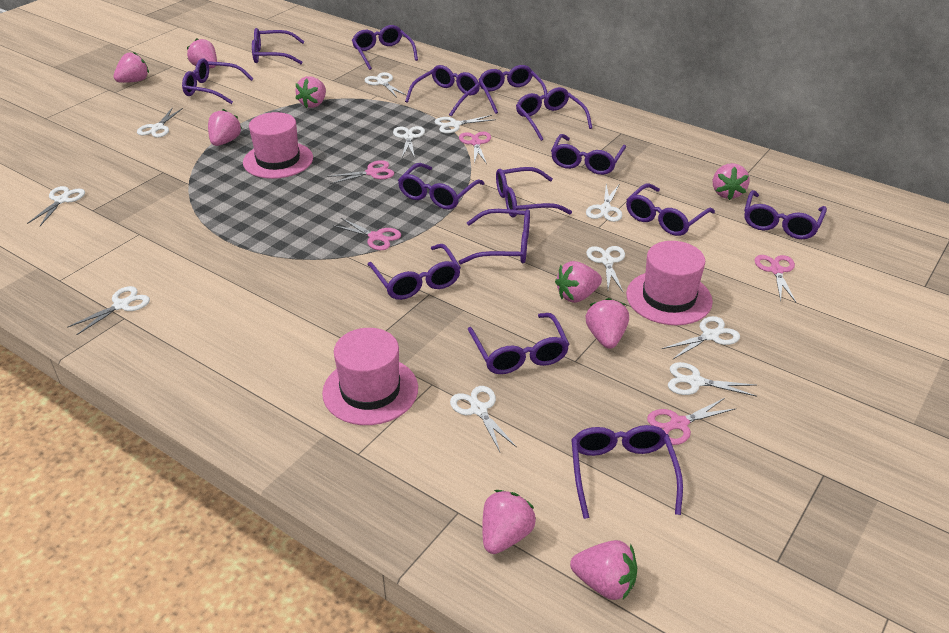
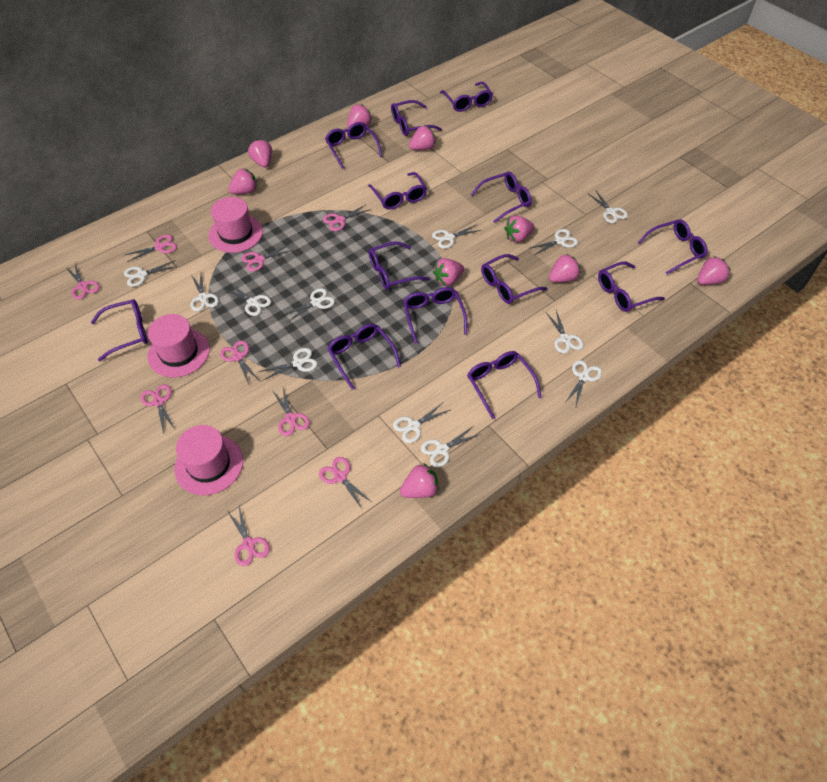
pink scissors: [327,160,394,184] [332,218,401,250] [459,132,491,164] [647,398,736,445] [755,255,797,303] = 5 -> [65,264,100,300] [125,235,177,262] [140,384,175,435] [220,341,259,385] [227,507,270,566] [241,244,294,272] [272,388,310,436] [319,457,373,509] [323,205,371,231] = 9
purple glasses: [182,59,253,104] [252,28,305,64] [352,25,418,70] [367,244,461,300] [398,163,485,210] [405,65,480,117] [459,209,530,264] [467,313,570,374] [478,65,547,114] [496,167,572,218] [516,87,592,141] [551,134,626,175] [571,425,683,519] [626,183,715,236] [744,190,827,239] = 15 -> [91,299,148,361] [325,122,382,169] [327,323,401,390] [368,172,427,210] [368,242,430,290] [391,100,442,136] [403,287,467,344] [440,82,493,112] [467,351,542,419] [471,172,532,223] [481,254,547,304] [598,261,665,312] [638,219,707,275] = 13
white scissors: [27,186,85,226] [67,286,150,335] [137,108,183,138] [364,72,407,97] [393,126,425,158] [435,115,496,133] [450,386,517,452] [586,184,622,222] [586,246,625,292] [662,316,740,360] [668,362,757,397] = 11 -> [124,260,178,287] [191,274,219,312] [223,282,271,316] [259,348,318,381] [283,288,335,322] [393,402,450,443] [421,426,480,467] [432,225,481,249] [530,229,578,255] [546,311,584,354] [565,360,602,406] [589,191,628,223] = 12

